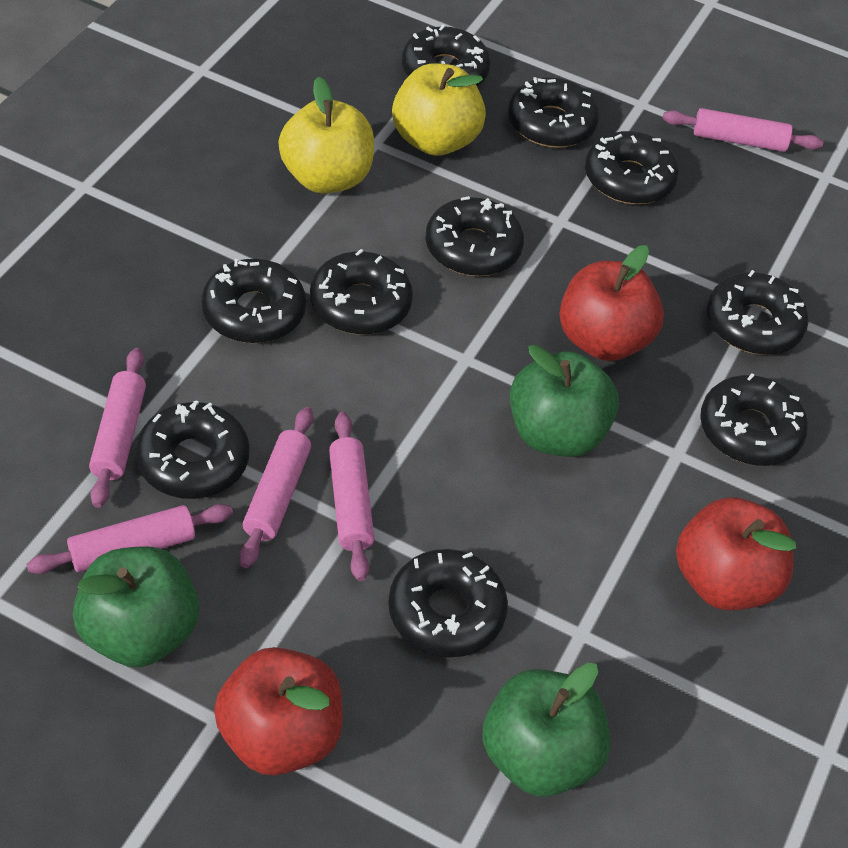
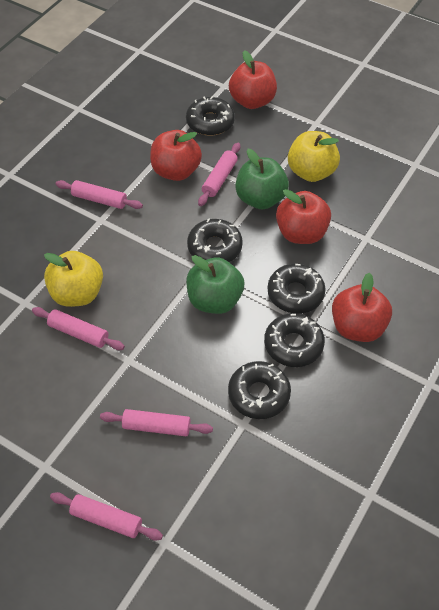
black donut: [135,400,250,499] [201,259,306,343] [310,249,413,335] [388,549,508,657] [402,24,491,86] [425,196,524,276] [508,77,599,148] [585,131,679,204] [700,373,808,466] [707,270,809,355] = 10 -> [186,96,235,136] [187,218,243,262] [228,361,291,419] [264,313,325,367] [267,264,325,314] = 5
green apple: [73,546,199,667] [482,663,611,797] [510,345,619,457] = 3 -> [186,255,244,314] [235,149,289,209] = 2
red apple: [214,647,343,775] [559,245,664,361] [676,497,796,610] = 3 -> [150,130,202,181] [229,50,277,109] [276,189,331,244] [332,273,392,342] = 4

